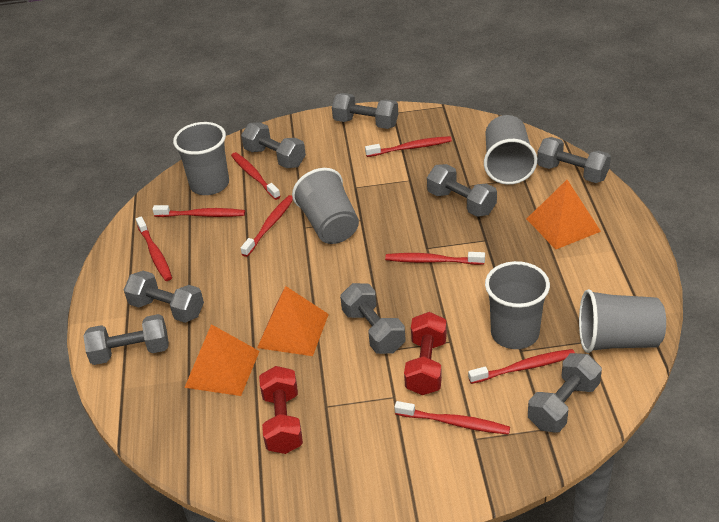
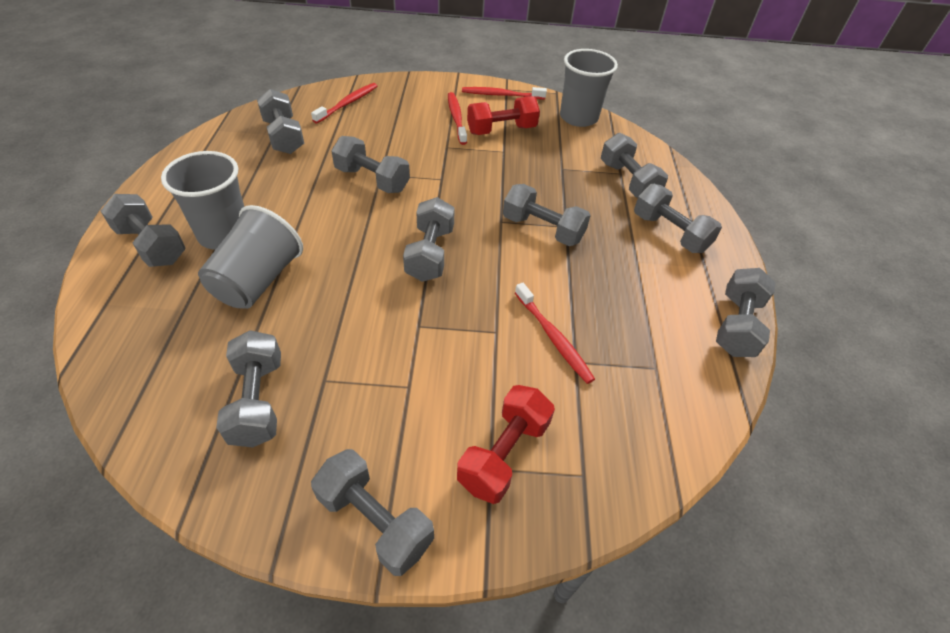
grey cup: [173,122,229,195] [292,168,359,244] [484,115,537,185] [485,261,550,349] [579,289,666,353] = 5 -> [161,151,244,250] [198,205,303,309] [560,49,618,127] = 3
grey dumbbell: [84,314,169,365] [124,271,204,323] [241,123,306,168] [332,93,398,129] [340,283,406,354] [427,164,497,217] [528,353,602,433] [537,137,611,183] = 8 -> [101,194,185,267] [216,330,281,447] [257,89,304,154] [311,449,434,576] [331,136,410,193] [403,197,455,282] [503,184,591,246] [601,133,668,198] [634,184,722,253] [716,268,776,357] = 10
orange pyramid: [184,324,260,396] [257,286,329,356] [527,180,601,250] = 3 -> none = 0
red toothbrush: [136,216,172,281] [152,205,245,217] [231,152,281,200] [241,195,293,257] [365,136,452,157] [385,252,485,265] [394,401,510,435] [468,349,575,384] = 8 -> [311,83,377,124] [448,92,467,145] [462,87,547,100] [515,283,595,384] = 4

